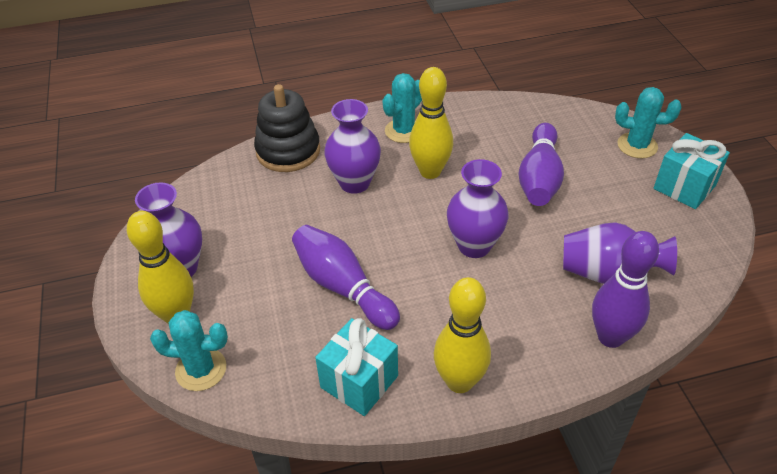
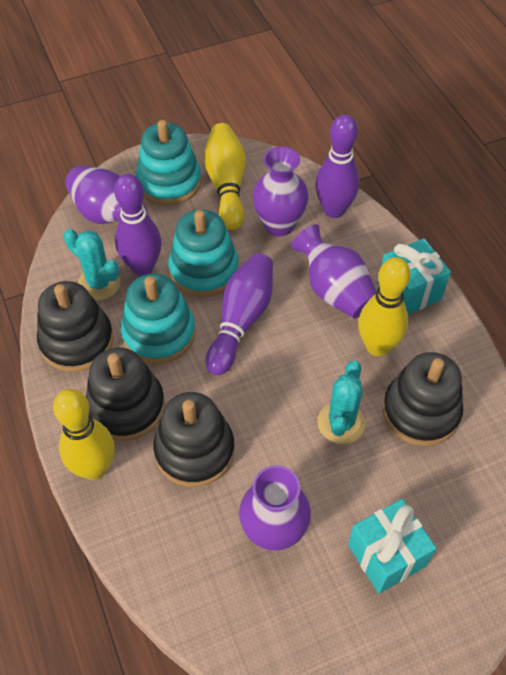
black stacking toy: [254,84,320,172] = 1 -> [37,281,114,372] [86,348,165,441] [153,392,235,487] [382,352,463,446] = 4
turquoise cactus: [150,310,228,391] [383,73,422,143] [615,87,681,158] = 3 -> [64,228,121,300] [317,361,365,444] = 2
turquoise stacking toy: none = 0 -> [121,273,195,364] [136,120,201,206] [168,210,239,297] = 3

